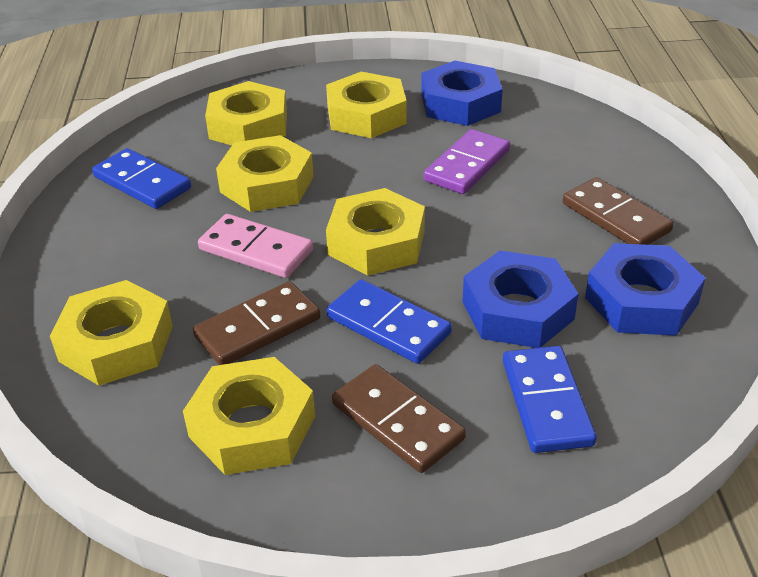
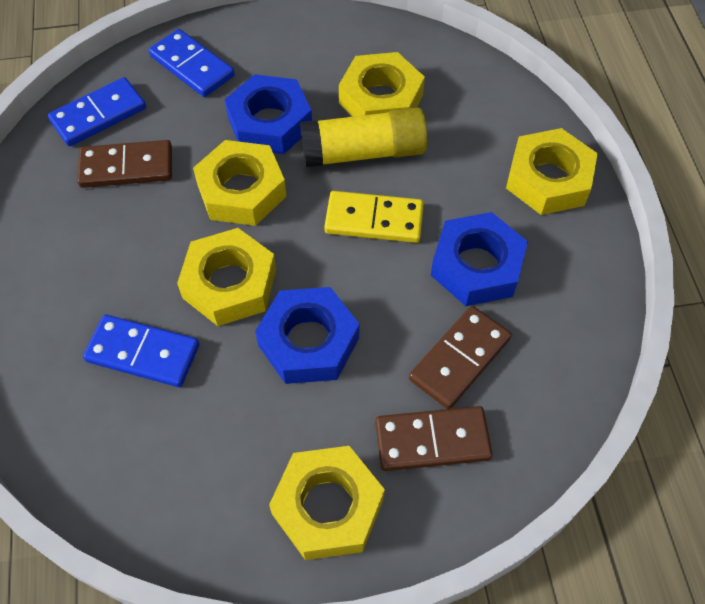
pink domino: [198,214,313,278] = 1 -> none = 0
purple domino: [424,129,510,194] = 1 -> none = 0
yellow domino: none = 0 -> [324,191,424,243] = 1
yellow glue stick: none = 0 -> [300,107,428,167] = 1
yellow nut: [50,280,173,386] [183,357,315,475] [205,81,287,145] [216,135,314,212] [326,72,407,138] [326,188,425,276] = 6 -> [177,228,276,326] [193,140,286,226] [269,446,385,560] [339,52,425,117] [506,128,598,215] = 5

